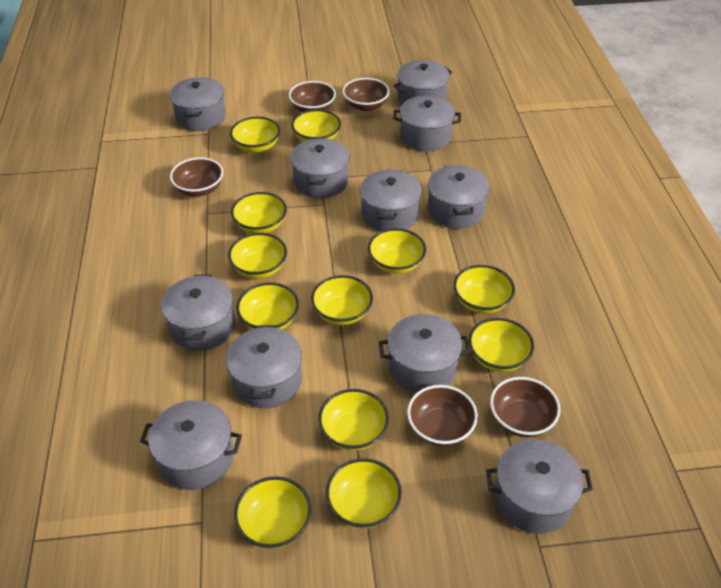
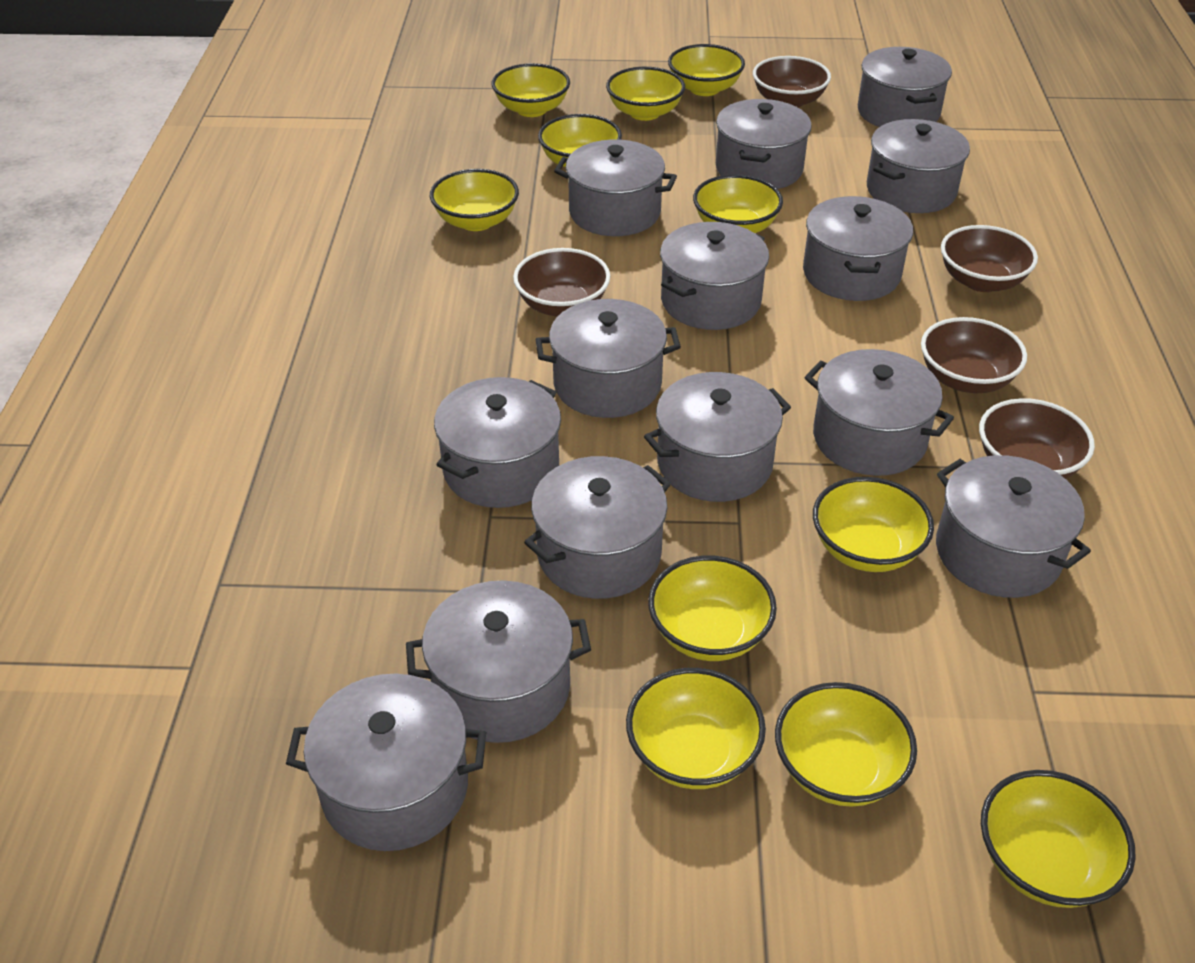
grey pot: [140,400,242,490] [161,274,235,351] [170,77,226,131] [226,325,302,408] [290,138,349,199] [360,169,422,232] [379,314,471,393] [393,60,452,105] [393,96,461,151] [428,165,490,228] [486,439,593,534] = 11 -> [286,674,486,851] [406,580,591,743] [434,377,561,508] [524,456,671,599] [535,299,681,418] [554,140,677,236] [644,372,791,502] [660,222,769,330] [716,99,812,189] [803,196,913,301] [804,349,954,476] [858,47,952,127] [867,119,970,213] [936,455,1091,598] = 14
yellow bowl: [228,233,287,279] [230,117,280,153] [231,192,287,233] [234,476,312,549] [236,282,299,330] [291,109,341,142] [311,275,373,325] [318,389,389,451] [326,458,402,528] [368,228,426,274] [453,265,515,314] [468,318,534,372] = 12 -> [430,169,519,231] [492,63,570,117] [538,114,622,167] [606,67,685,121] [626,668,766,789] [648,556,777,661] [668,44,745,96] [693,174,783,233] [775,682,917,807] [813,477,934,572] [981,770,1136,908] = 11

